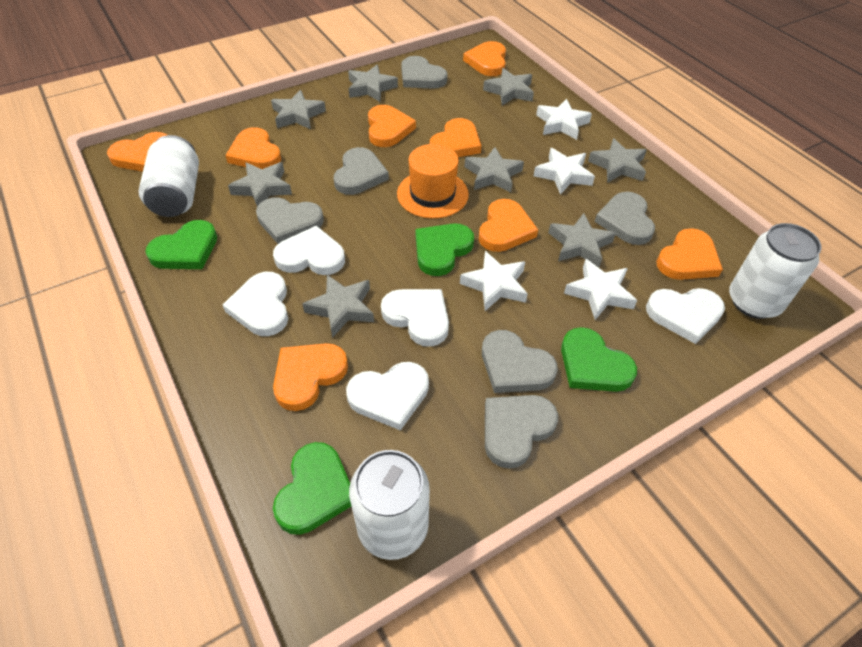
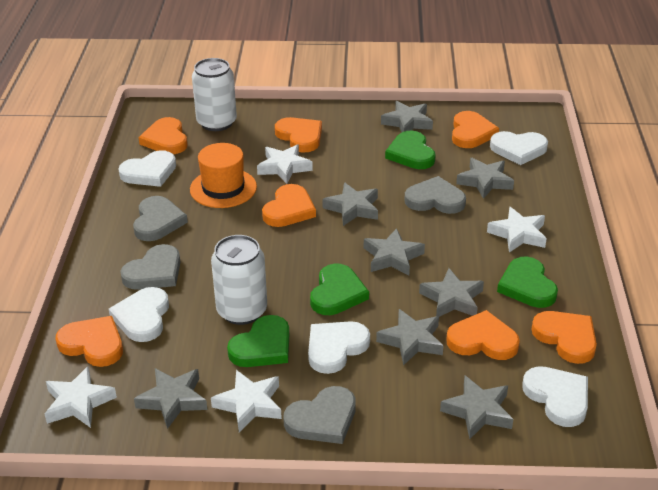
grey heart: [256,197,324,244] [334,147,389,195] [401,56,448,89] [482,330,558,393] [485,395,558,469] [594,192,655,245] = 6 -> [120,244,180,290] [133,196,188,241] [283,386,356,444] [404,176,466,214] = 4
orange heart: [107,132,167,172] [225,127,281,169] [273,343,348,411] [368,105,416,147] [430,118,481,157] [463,41,506,76] [479,199,538,252] [656,228,723,280] = 8 -> [55,316,123,367] [138,117,187,154] [262,184,316,227] [275,117,322,153] [446,310,520,360] [452,111,499,148] [531,311,597,364] = 7
white can: [138,135,199,217] [349,450,430,560] [729,223,822,319] = 3 -> [192,58,237,131] [211,235,267,325] = 2

